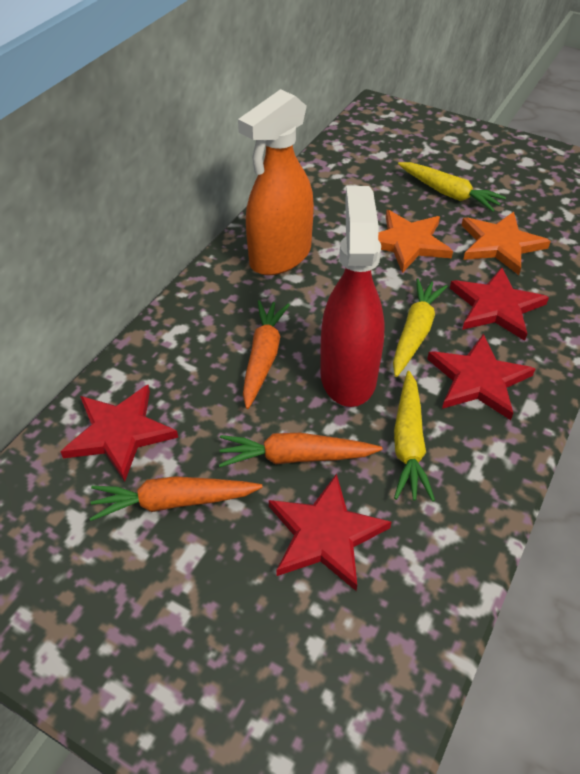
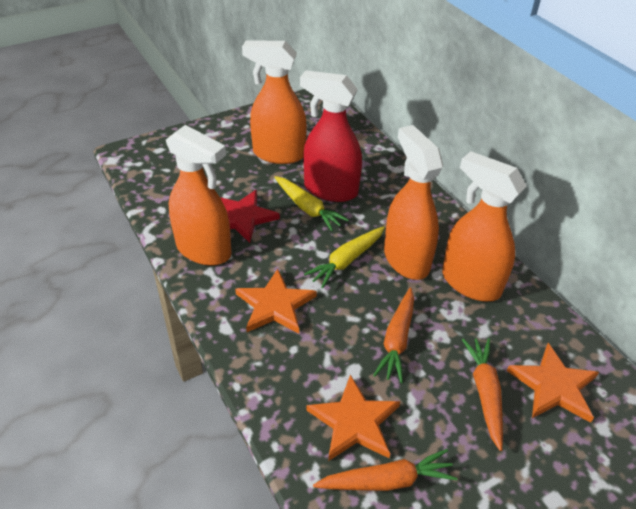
orange spray bottle: [238,89,314,275] = 1 -> [166,125,231,266] [242,40,307,164] [384,125,443,280] [442,151,527,302] = 4
orange star: [378,210,453,273] [462,212,551,275] = 2 -> [235,269,317,334] [306,375,400,461] [507,343,599,423] = 3
red star: [60,385,178,482] [269,474,391,591] [427,334,535,420] [450,267,549,341] = 4 -> [220,190,280,243] = 1
yellow carrot: [393,278,448,377] [394,371,435,502] [398,162,506,212] = 3 -> [274,176,349,231] [304,226,385,288] = 2

